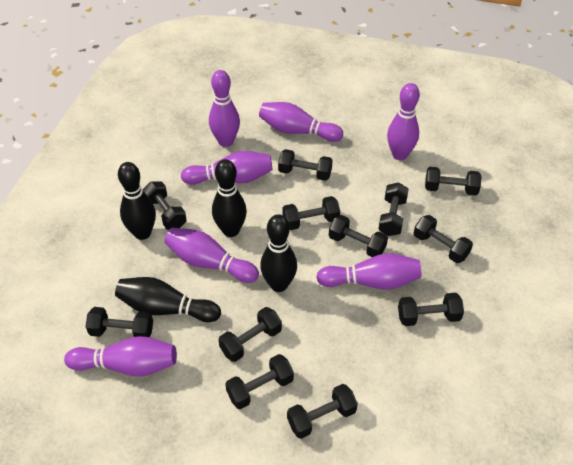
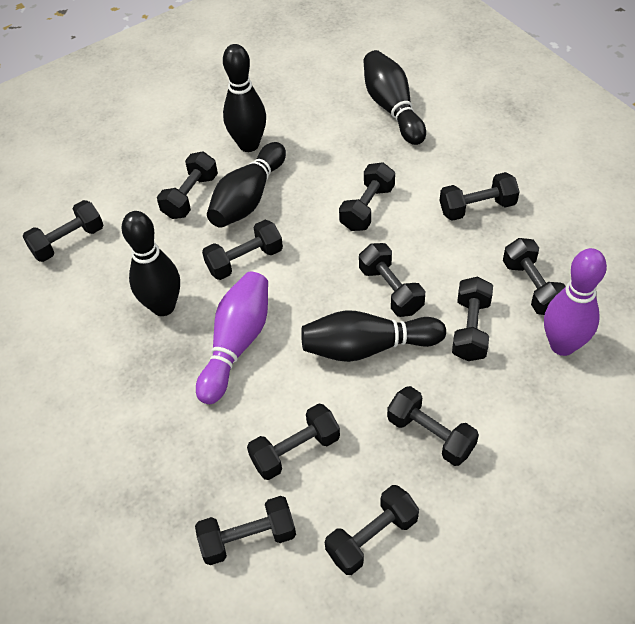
black bowling pin: [115,277,221,322] [118,162,156,240] [212,159,247,237] [260,214,297,292] = 4 -> [121,211,180,316] [207,142,286,228] [223,44,266,152] [301,310,446,362] [363,50,426,145] = 5
purple bowling pin: [64,336,177,376] [164,228,259,283] [181,151,273,184] [209,70,240,147] [259,102,343,142] [316,253,421,290] [387,83,420,160] = 7 -> [196,272,268,404] [544,248,607,356] = 2

